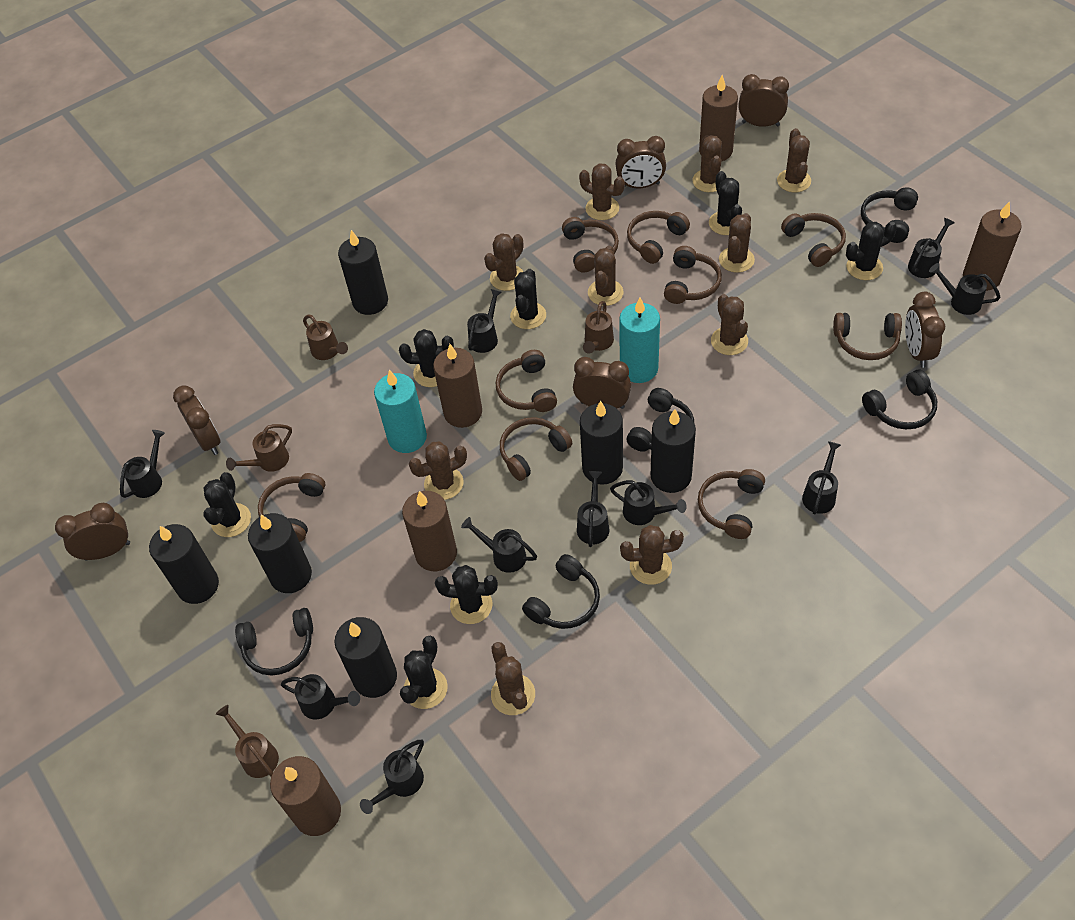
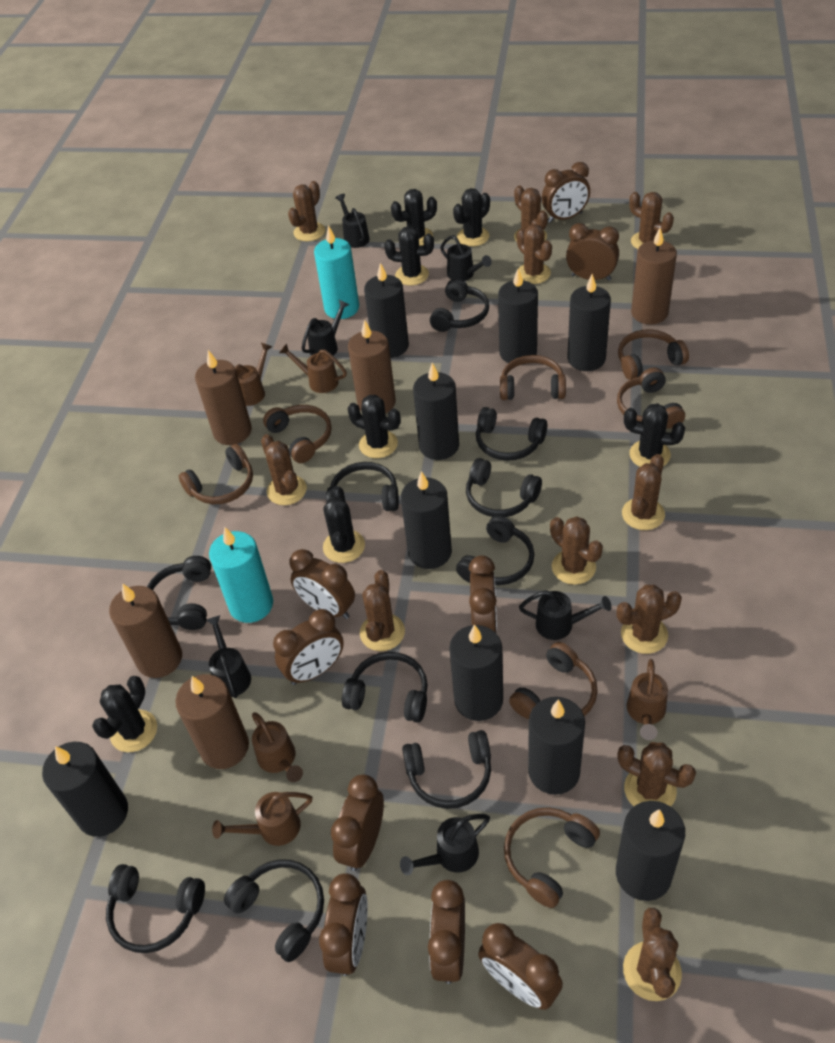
black candle: [149,524,219,604] [248,513,312,593] [335,617,397,698] [338,230,388,315] [580,401,623,485] [651,409,696,493] = 6 -> [42,742,128,837] [364,263,409,358] [401,471,452,569] [413,363,459,460] [449,624,503,721] [498,269,538,363] [528,697,585,795] [567,274,611,371] [616,801,685,901] = 9
black headphones: [235,608,313,676] [522,554,600,629] [627,388,694,452] [861,187,918,243] [862,370,937,429] = 5 -> [106,864,205,953] [147,556,211,630] [224,859,324,962] [326,462,399,511] [342,652,428,723] [402,730,491,809] [430,278,489,332] [456,515,534,585] [466,458,542,517] [476,407,547,461] = 10
black watering can: [120,430,165,498] [281,674,360,720] [360,740,424,814] [461,517,537,573] [467,289,502,353] [577,471,609,547] [610,480,687,525] [802,441,841,514] [908,218,955,278] [929,263,1000,315] = 10 -> [206,615,251,698] [301,300,349,356] [335,194,370,248] [400,814,490,875] [440,235,492,281] [519,590,612,640] = 6
brown cactus: [409,442,467,500] [484,233,524,291] [491,642,535,715] [579,163,625,220] [588,246,623,306] [620,525,684,585] [692,135,722,192] [711,294,748,355] [719,213,755,273] [777,128,811,192] = 10 -> [261,434,307,505] [288,181,325,241] [360,570,405,651] [514,186,548,242] [517,224,552,284] [550,516,603,585] [616,585,682,654] [617,742,696,807] [622,454,665,530] [623,908,682,1001] [629,192,674,249] = 11
brown clock: [55,503,130,560] [173,386,221,455] [573,357,631,409] [615,136,666,188] [738,74,789,127] [905,292,945,368] = 6 -> [273,609,344,685] [290,549,355,619] [319,873,368,976] [331,775,384,871] [428,880,465,984] [469,555,497,633] [478,923,563,1010] [542,162,590,223] [566,223,619,281] = 9
brown headphones: [258,473,325,542] [496,350,557,412] [500,417,572,481] [562,217,619,273] [627,211,690,264] [664,246,722,304] [698,469,765,539] [781,213,846,267] [833,313,902,360] = 9 -> [179,444,253,504] [263,405,332,463] [500,355,566,400] [504,807,600,908] [509,642,598,719] [617,367,685,429] [618,330,689,380] = 7
brown watering can: [216,705,279,778] [226,424,292,472] [303,315,348,360] [583,301,614,353] = 4 -> [212,792,313,846] [235,343,272,406] [252,712,303,782] [279,344,347,393] [627,659,668,740] = 5

